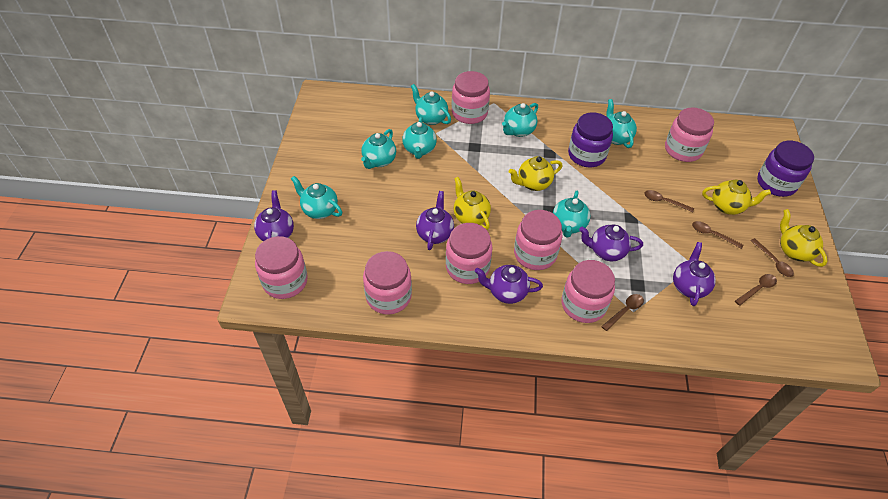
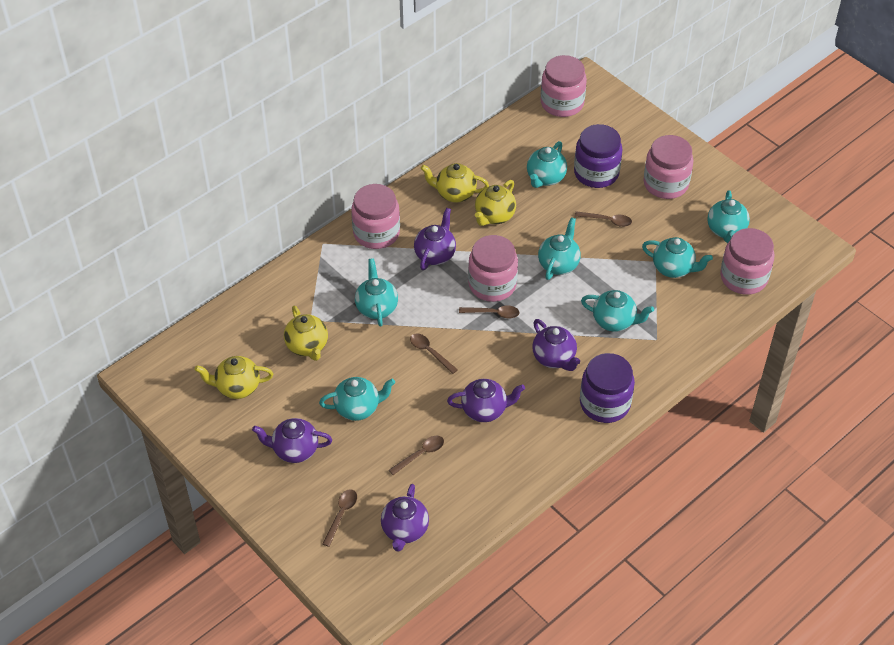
pink jar: [255,236,308,299] [363,251,412,315] [446,223,492,284] [452,71,490,124] [514,210,563,270] [561,260,615,323] [665,107,714,162] = 7 -> [351,184,400,249] [468,235,518,302] [541,55,587,117] [643,135,694,199] [720,228,774,295] = 5

